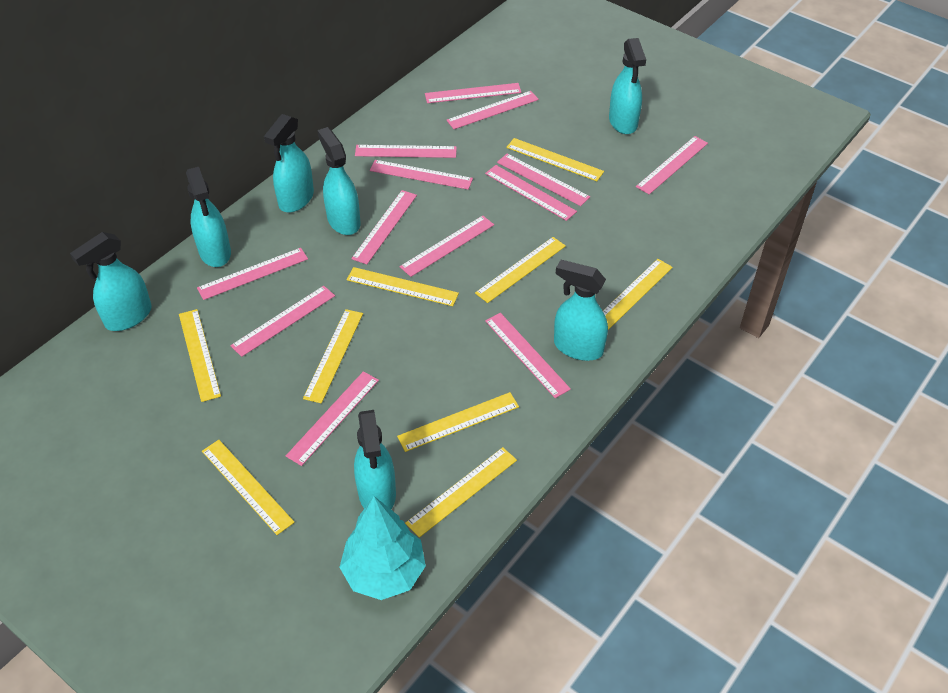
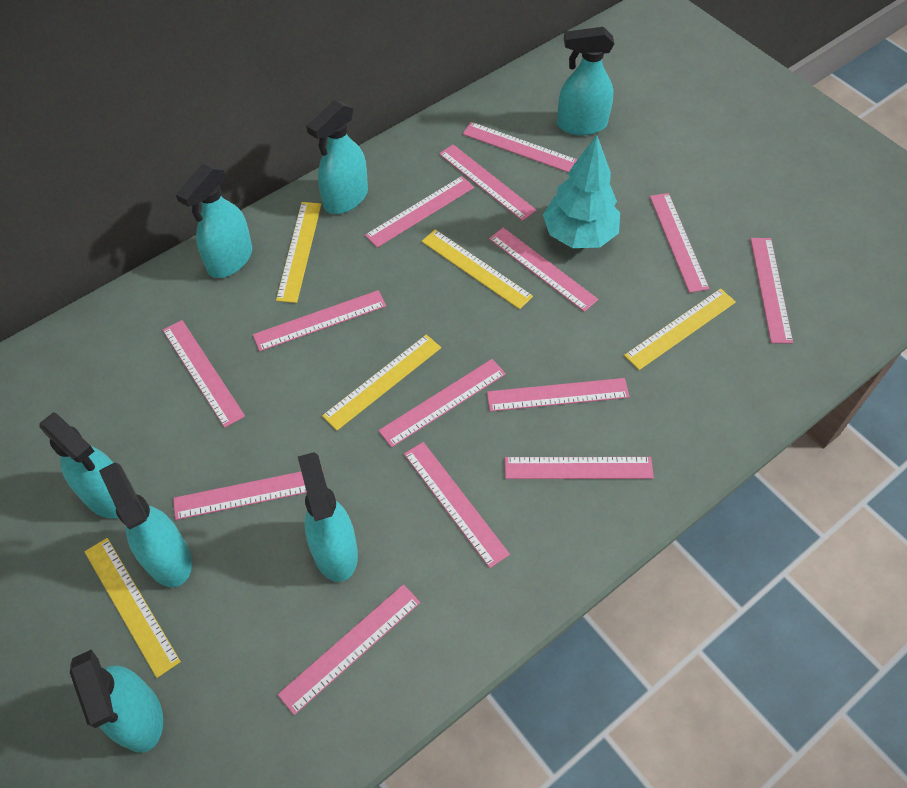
pink ruler: [197,248,308,300] [230,286,335,357] [286,371,379,466] [351,190,417,264] [355,145,457,158] [370,160,473,190] [400,216,494,277] [425,83,521,103] [446,91,539,129] [485,165,577,221] [485,313,571,398] [497,154,590,206] [636,136,708,194] = 13 -> [163,320,245,428] [173,469,323,520] [253,290,386,351] [277,584,420,715] [365,176,474,248] [378,359,506,447] [404,442,510,568] [439,144,537,221] [463,122,577,173] [487,378,629,412] [489,228,598,312] [505,457,654,479] [650,193,709,293] [750,238,793,344] = 14
yellow ruler: [179,309,221,402] [202,440,295,535] [303,309,363,403] [347,267,459,306] [397,392,519,452] [405,447,517,538] [475,237,566,303] [506,138,604,181] [603,259,673,330] = 9 -> [85,538,181,678] [276,202,321,303] [322,334,441,431] [422,229,533,309] [624,288,736,370] = 5

